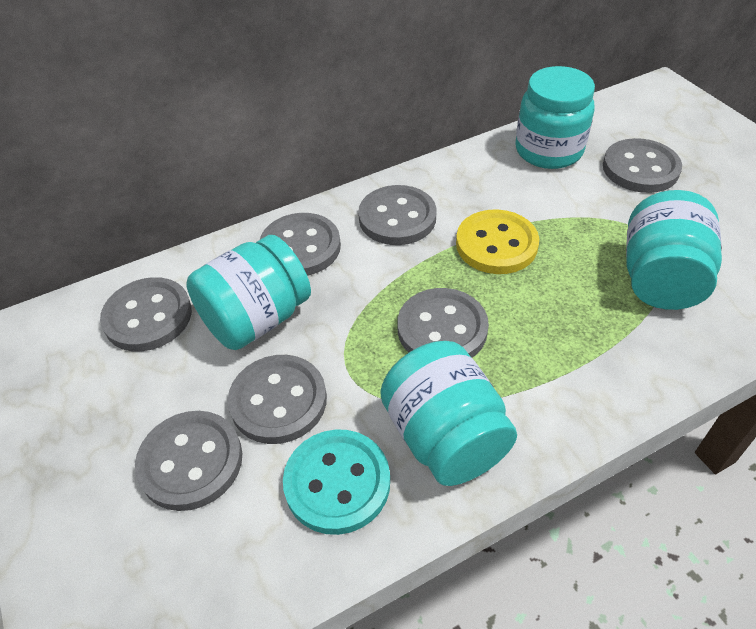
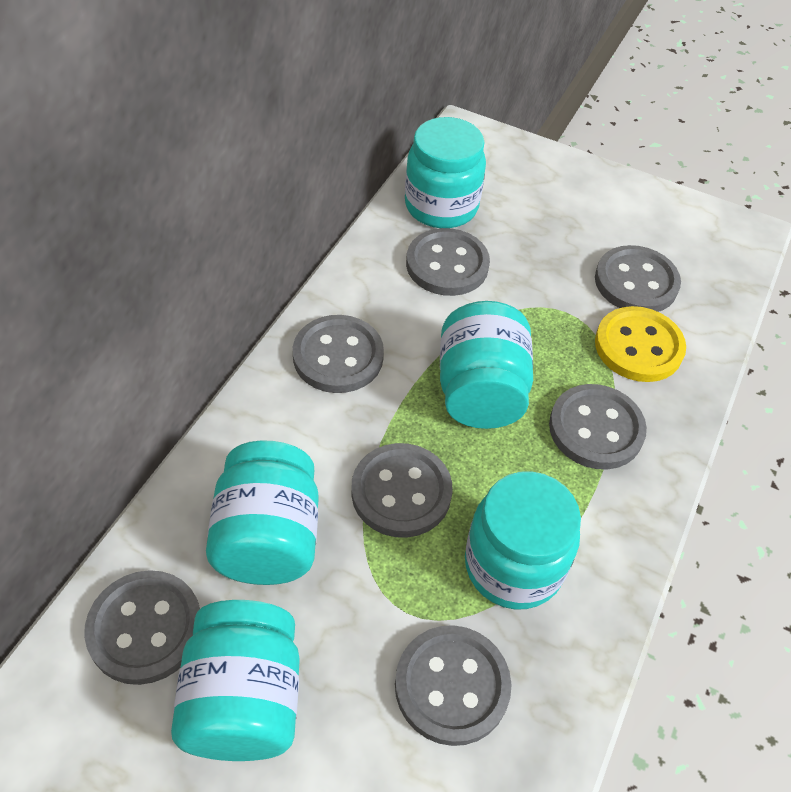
turquoise button: [283,429,390,535] = 1 -> none = 0
turquoise jar: [186,235,311,350] [380,341,517,486] [515,66,595,169] [626,190,722,310] = 4 -> [171,600,300,761] [206,440,319,585] [405,117,486,228] [440,301,533,429] [465,471,581,609] = 5

